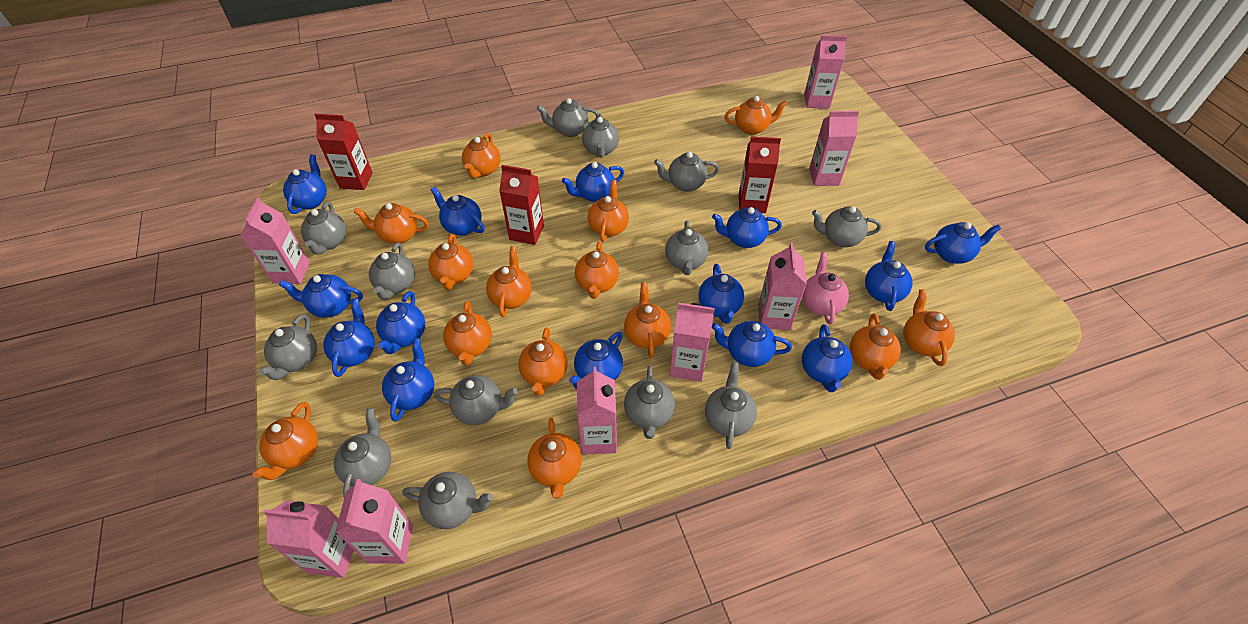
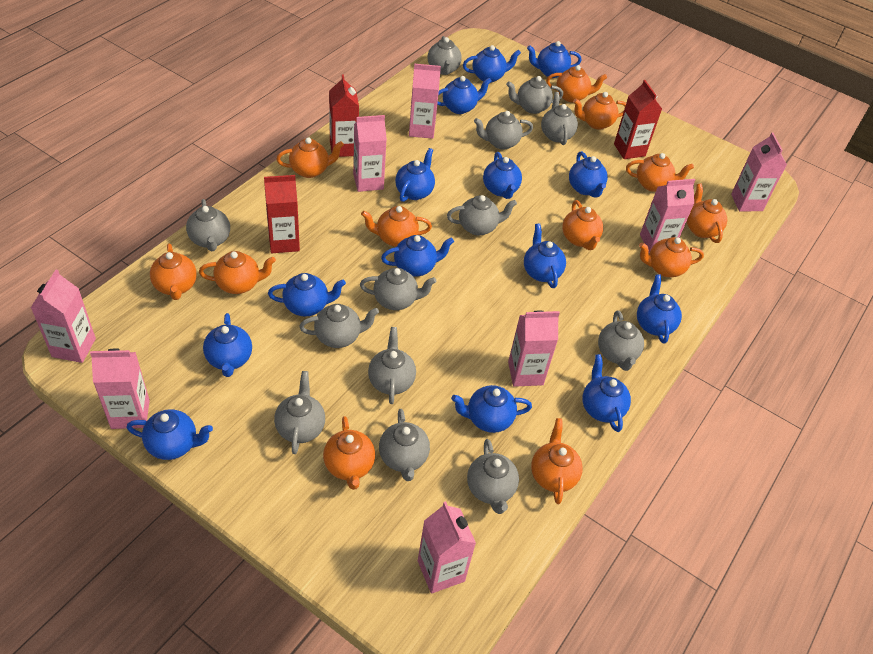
orange teapot: [252,402,318,480] [354,203,429,244] [428,234,473,290] [443,301,492,366] [462,133,500,178] [486,246,532,317] [518,327,568,396] [527,418,582,499] [575,242,619,299] [588,180,629,242] [624,282,671,358] [725,96,787,135] [850,313,901,380] [903,289,955,366] = 14 -> [150,243,197,300] [199,251,276,294] [276,137,344,178] [323,416,375,490] [361,206,432,247] [531,418,583,504] [546,65,607,102] [562,200,603,250] [573,92,626,130] [626,153,694,192] [639,237,704,277] [687,183,727,243] = 12
pink teapot: [802,252,849,325] = 1 -> none = 0

